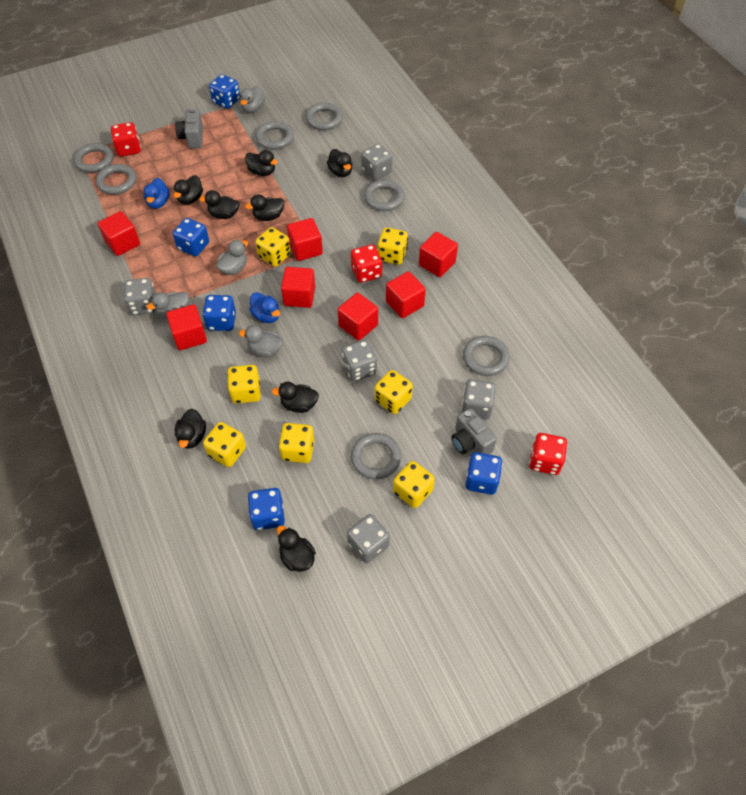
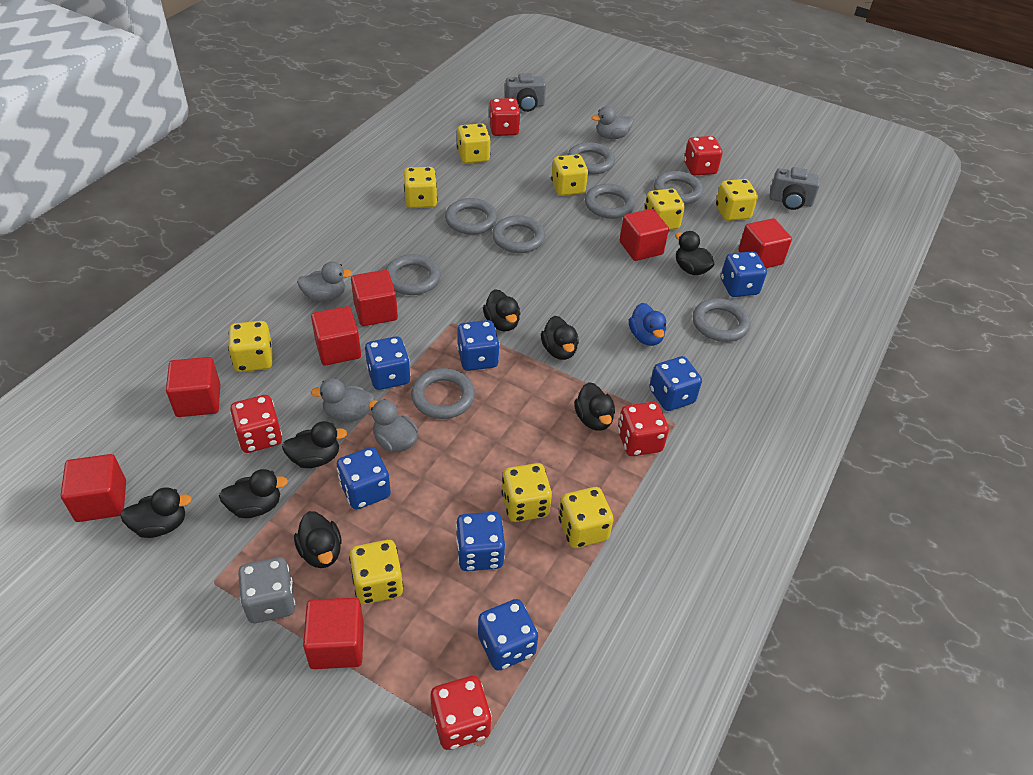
blue dice: [173,218,209,256] [203,295,236,331] [209,74,240,109] [248,488,285,530] [465,452,502,495] = 5 -> [337,447,391,509] [365,336,411,390] [456,512,505,571] [457,320,500,371] [478,599,538,671] [649,356,702,411] [721,251,767,297] = 7
blue duck: [144,178,170,209] [249,292,280,323] = 2 -> [629,303,666,346] = 1
grey dice: [124,278,156,315] [342,340,377,381] [347,514,390,563] [361,144,392,181] [461,379,496,419] = 5 -> [238,557,295,623] = 1
grey ring: [74,143,114,173] [96,164,136,195] [255,121,294,150] [305,103,343,130] [351,433,401,479] [364,180,405,211] [463,336,510,376] = 7 -> [385,254,441,295] [411,368,475,419] [445,198,497,235] [492,216,545,253] [567,142,615,174] [585,184,635,219] [654,171,703,205] [693,298,751,342] = 8
red dice: [111,122,141,156] [351,244,382,283] [529,433,567,475] = 3 -> [230,395,282,453] [431,676,491,750] [489,98,521,136] [618,402,669,456] [684,136,722,176] = 5
yellow dice: [203,422,246,467] [227,365,261,404] [255,227,291,267] [279,423,314,463] [374,370,413,414] [378,228,408,265] [393,461,435,508] = 7 -> [228,321,273,372] [349,540,403,604] [404,167,437,208] [457,123,491,164] [501,463,552,522] [551,154,588,196] [559,487,614,548] [644,188,685,230] [716,179,758,221] = 9

